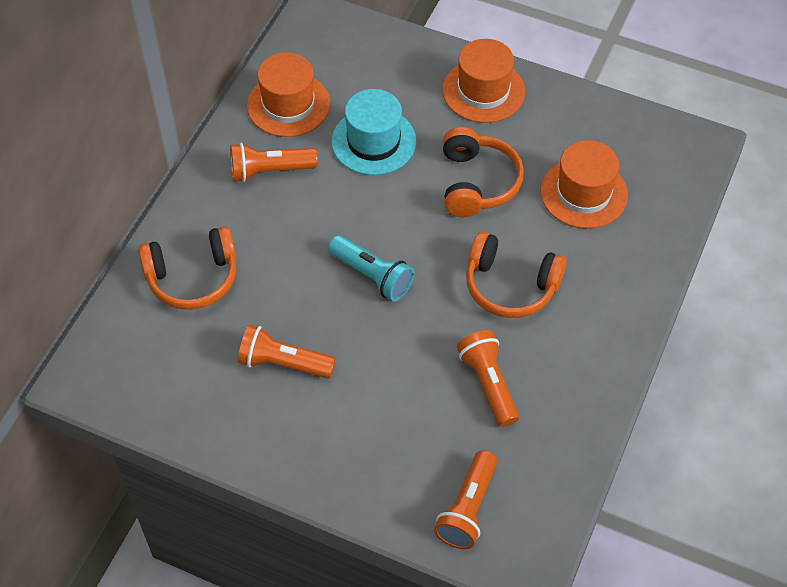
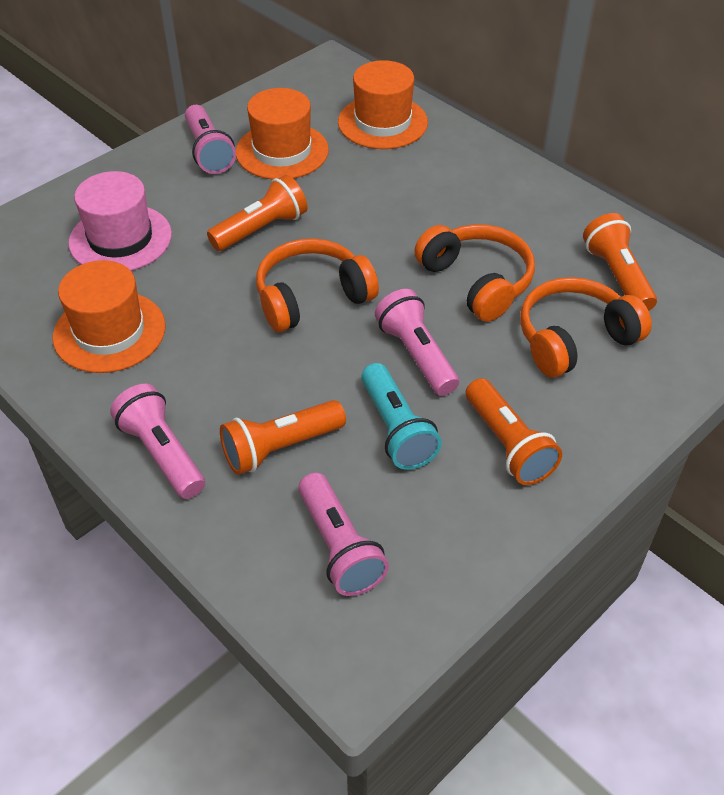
pink flashlight: none = 0 -> [110,384,205,499] [185,105,236,174] [298,473,389,596] [375,289,459,396] = 4
pink hat: none = 0 -> [68,171,172,271] = 1
turquoise hat: [331,89,416,175] = 1 -> none = 0

